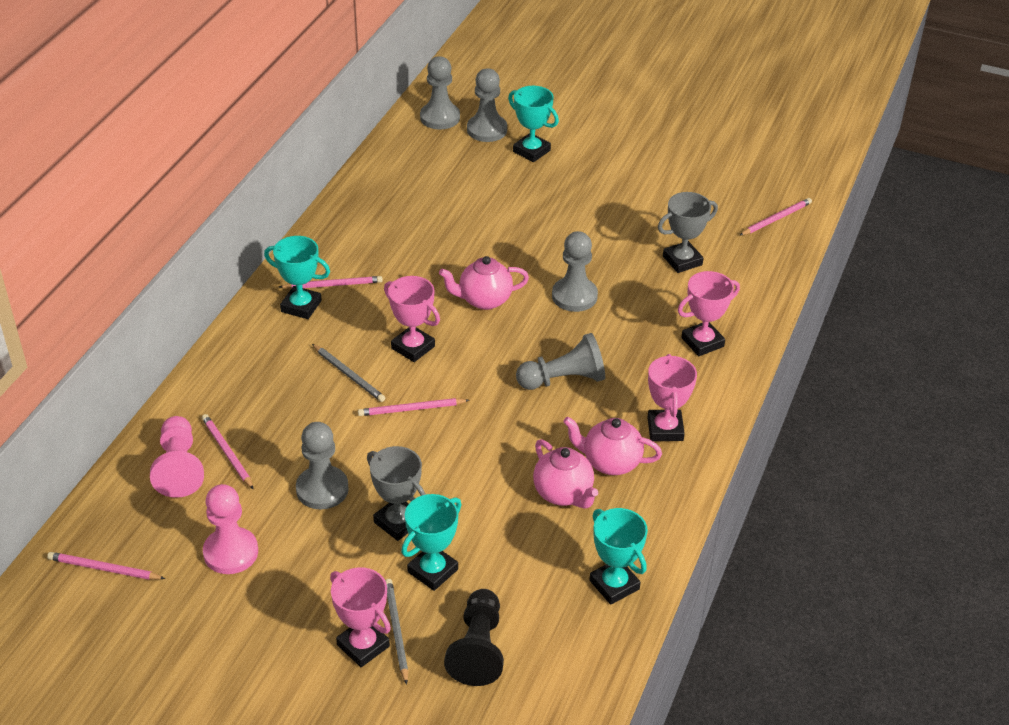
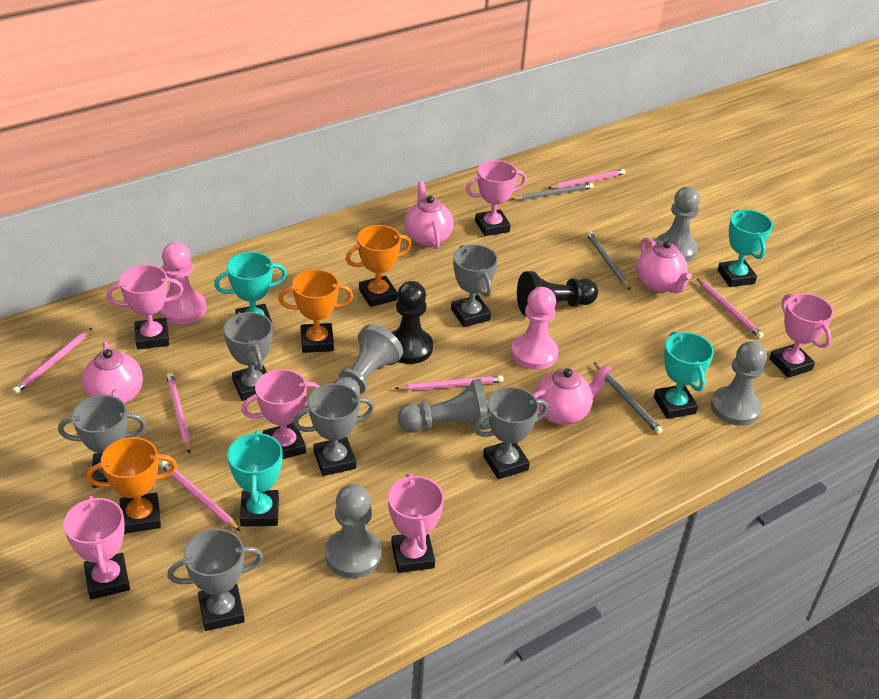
black pawn: [444,589,504,686] = 1 -> [392,281,433,364] [517,271,598,317] = 2
grey pencil: [312,344,385,402] [385,579,408,685] = 2 -> [512,183,594,200] [587,231,631,290] [594,363,663,434] = 3
grey trophy: [367,446,426,541] [658,192,718,273] = 2 -> [58,395,146,488] [167,529,263,631] [223,312,273,401] [293,383,374,476] [451,244,498,327] [474,387,548,479] = 6
orange trophy: none = 0 -> [86,437,177,534] [278,269,353,353] [346,225,411,307] = 3
pink pencil: [47,552,166,580] [202,414,254,489] [279,276,383,289] [358,398,469,416] [740,198,812,235] = 5 -> [12,328,92,394] [160,461,240,531] [166,373,191,453] [394,375,504,391] [549,169,626,189] [697,278,764,338] = 6
pink teapot: [439,256,529,310] [533,439,598,509] [563,417,662,475] = 3 -> [82,341,143,403] [404,181,454,249] [533,364,611,425] [636,237,692,293] = 4
pink trophy: [330,567,391,667] [384,276,440,362] [647,354,697,441] [678,271,740,356] = 4 -> [63,496,130,600] [107,265,184,349] [241,369,320,459] [388,473,444,573] [466,160,527,236] [769,293,834,378] = 6

